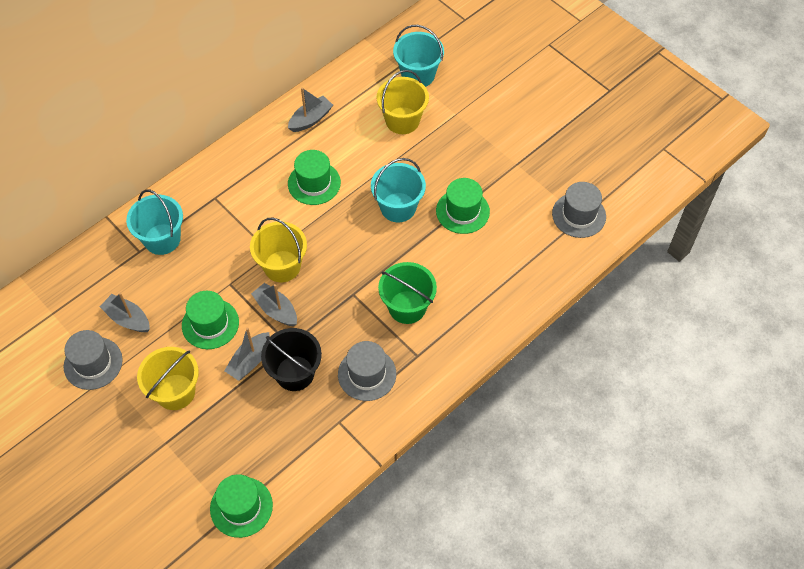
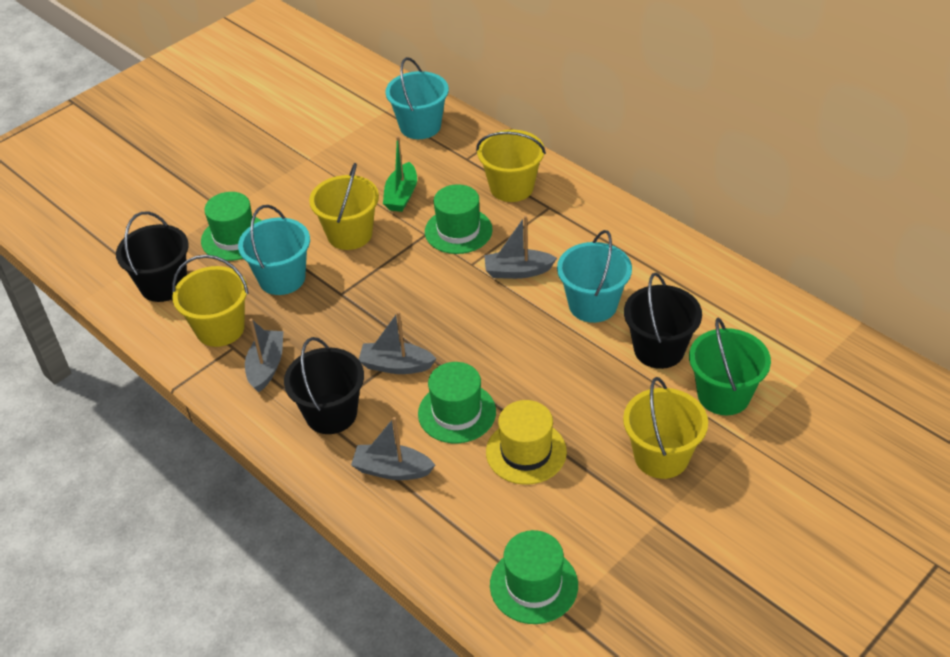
black bucket: [261,328,322,391] = 1 -> [116,212,189,302] [284,337,364,434] [624,273,702,369] = 3
green boat: none = 0 -> [383,136,417,212] = 1
grey hat: [64,330,123,390] [338,341,396,401] [552,182,606,238] = 3 -> none = 0
yellow bucket: [137,347,199,410] [250,217,307,282] [377,70,429,134] = 3 -> [172,255,249,347] [309,163,379,250] [476,130,546,202] [623,377,708,479] = 4
yellow hat: none = 0 -> [486,400,567,485] = 1

